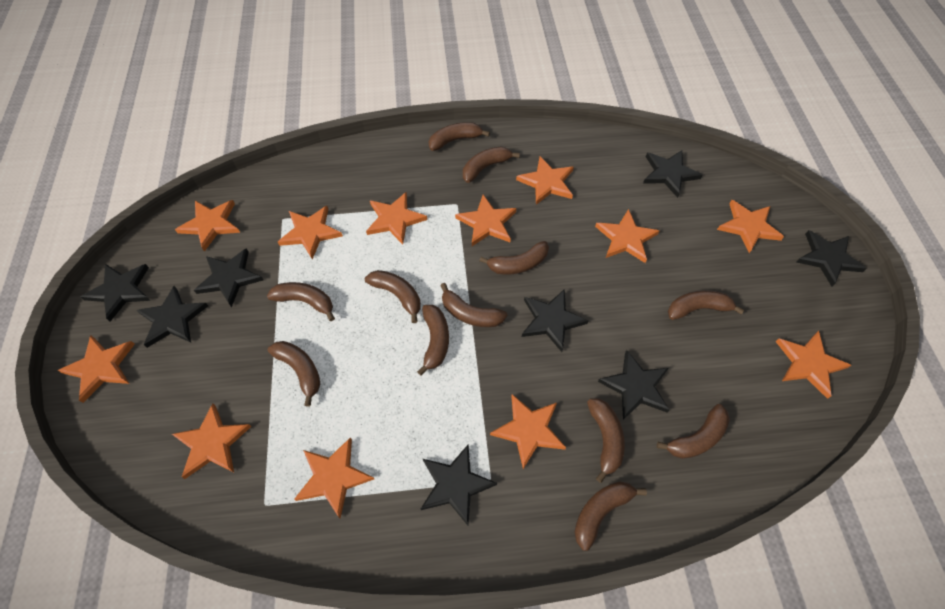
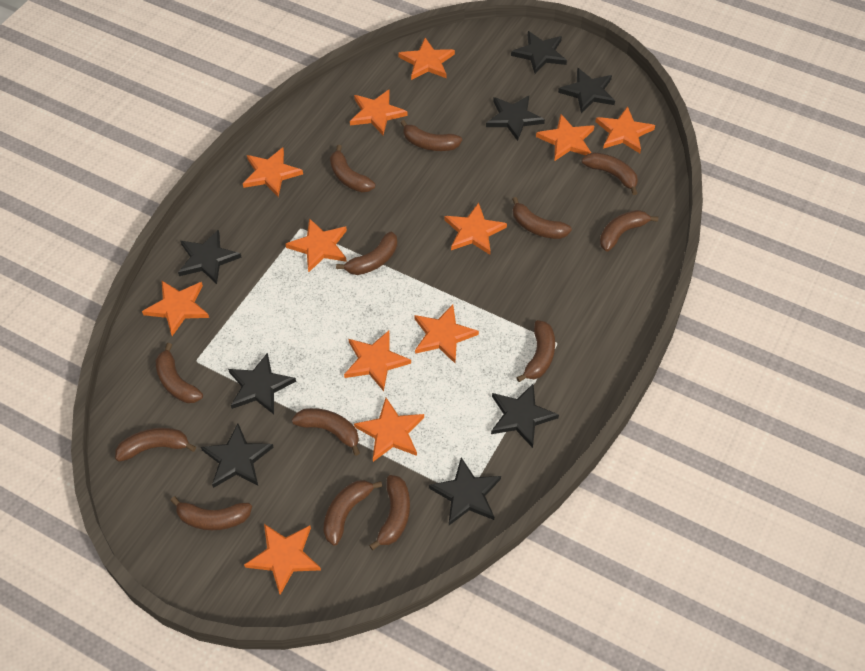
brown banana: [267,282,335,321] [268,341,320,406] [365,270,421,323] [417,305,449,376] [429,122,490,151] [440,283,507,327] [463,147,520,183] [479,241,549,274] [574,481,647,551] [587,398,625,483] [657,404,730,459] [668,290,744,320] = 12 -> [115,428,196,462] [156,343,203,403] [170,496,252,530] [292,408,360,456] [323,480,382,546] [330,145,375,192] [336,232,397,275] [369,475,410,550] [400,120,462,151] [512,197,572,239] [516,320,555,382] [582,152,638,195] [600,210,658,252] = 13

